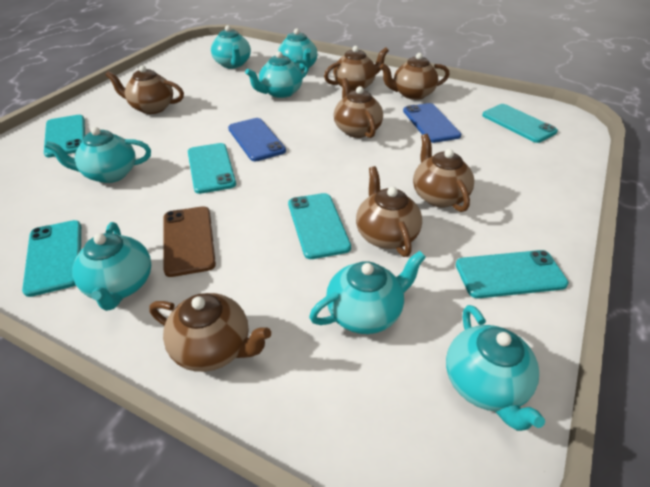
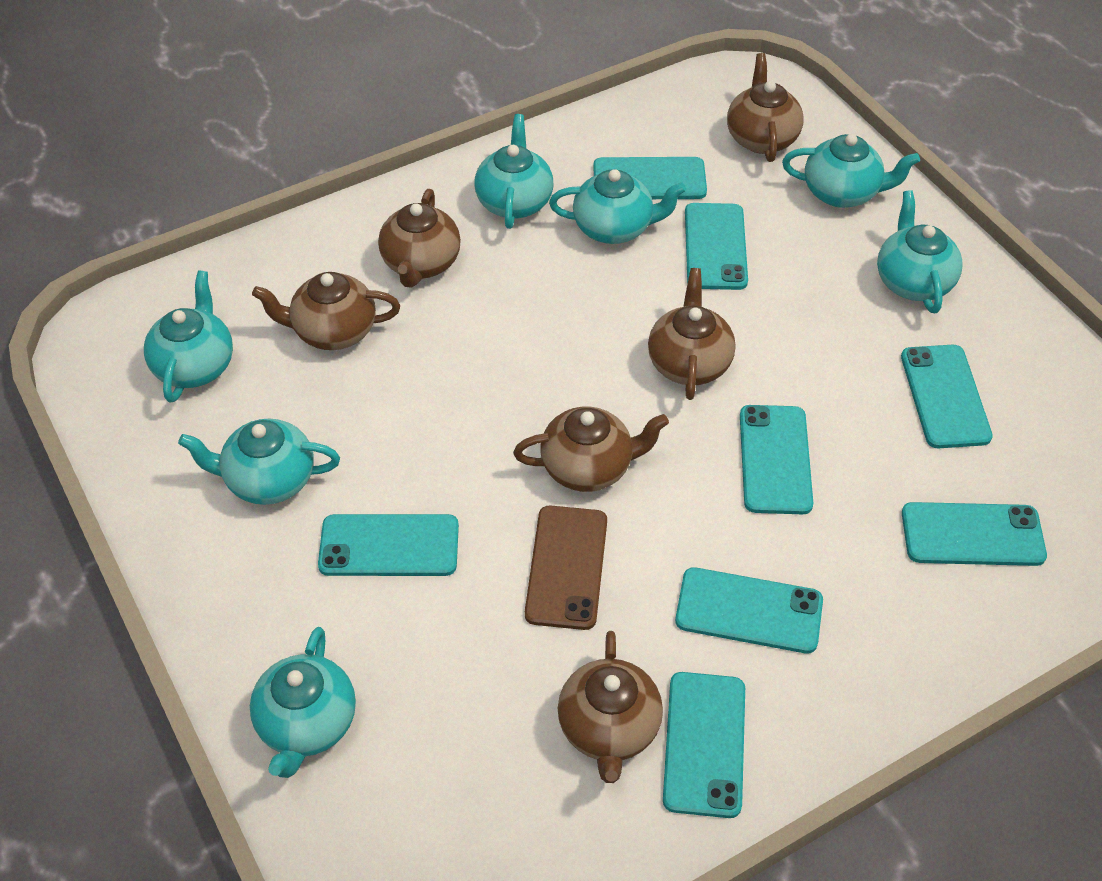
blue phone: [228,118,286,161] [403,103,461,143] = 2 -> none = 0
brown teapot: [106,65,184,114] [149,293,271,372] [324,46,389,91] [334,78,383,138] [356,166,422,257] [380,53,450,100] [413,134,474,212] = 7 -> [252,272,400,350] [378,189,461,288] [513,407,669,492] [558,631,663,783] [648,268,735,400] [727,53,804,162] = 6
turquoise phone: [22,220,81,297] [44,115,85,158] [188,143,236,194] [288,193,351,259] [456,250,568,298] [482,104,558,143] = 6 -> [318,514,459,576] [593,157,707,199] [663,672,745,818] [675,567,823,653] [685,203,748,290] [740,405,813,514] [901,345,993,448] [902,502,1047,566] = 8

